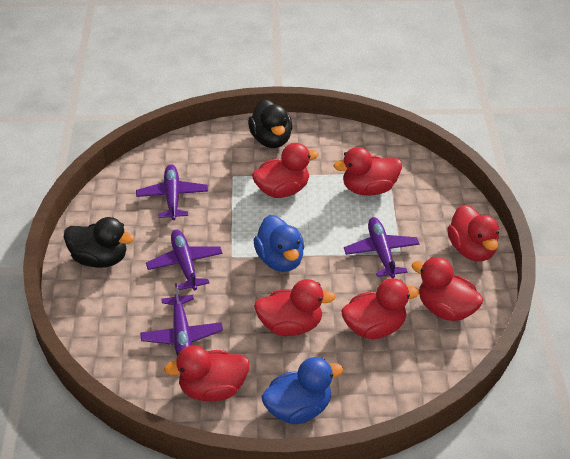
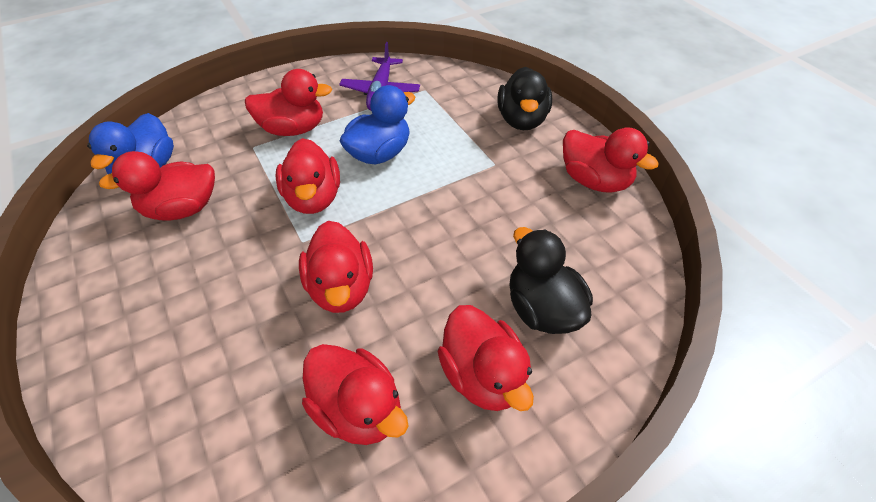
purple plane: [136,164,208,220] [140,283,223,357] [146,230,223,291] [344,217,419,278] = 4 -> [339,42,420,111] = 1

